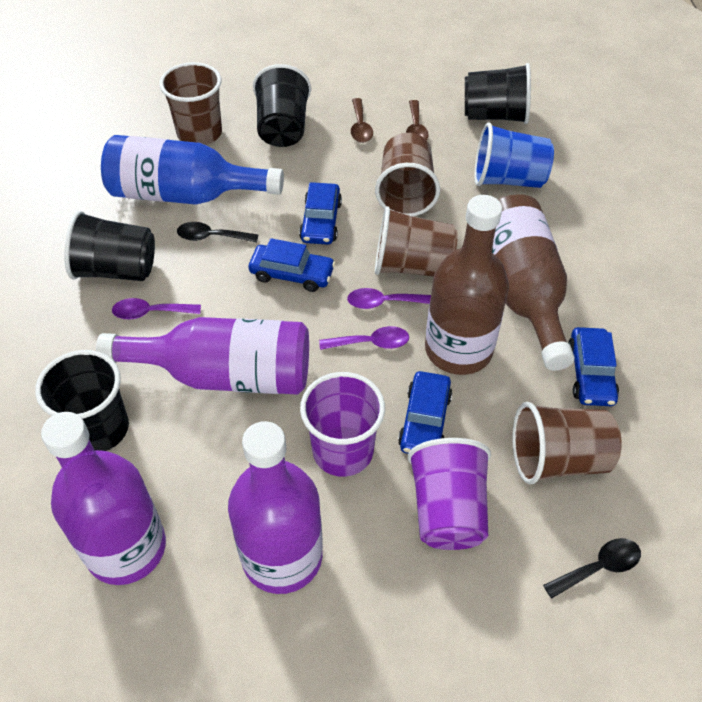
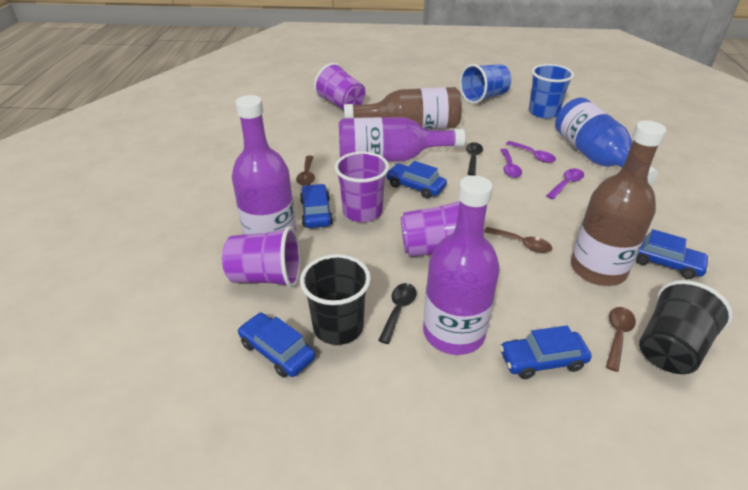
black cup: [35,350,129,451] [64,211,155,281] [253,64,311,147] [465,63,531,124] = 4 -> [300,254,371,345] [639,280,733,374] = 2
blue car: [248,238,335,292] [299,182,342,245] [398,371,452,454] [568,327,619,406] = 4 -> [238,313,315,378] [300,184,333,228] [386,161,447,198] [500,325,592,379] [636,229,710,279] = 5
blue cup: [474,123,554,188] = 1 -> [460,64,511,104] [529,64,574,118] = 2
brown cup: [159,62,222,145] [375,133,440,216] [375,206,458,277] [513,402,622,484] = 4 -> none = 0
brown spoon: [351,98,373,143] [406,100,429,140] = 2 -> [296,156,315,186] [484,227,552,253] [606,307,636,372] = 3
purple cup: [300,372,385,477] [408,438,491,550] = 2 -> [222,226,301,288] [314,63,366,110] [335,151,389,222] [401,199,460,257] = 4

